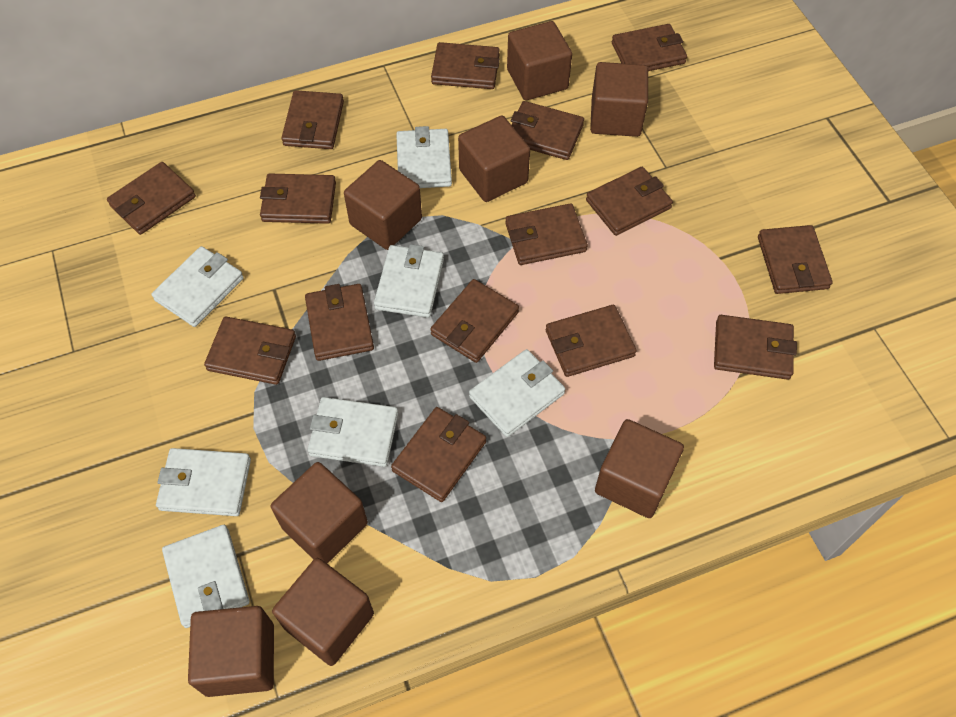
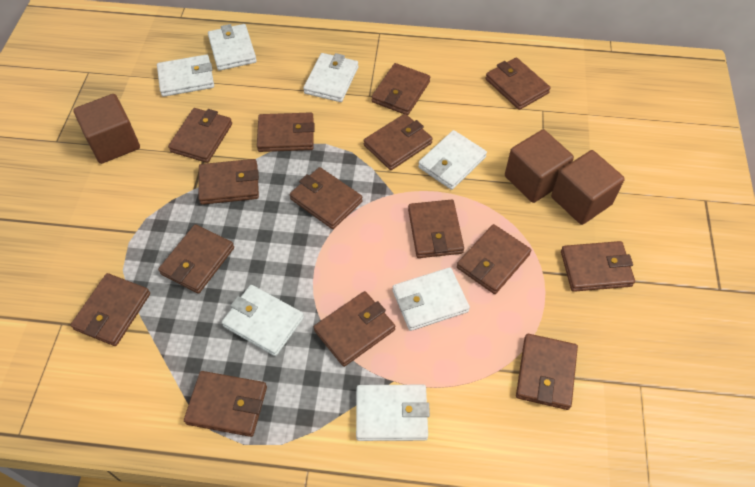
brown cube: [188,606,274,697] [271,462,368,564] [272,558,374,666] [344,160,422,250] [458,116,530,202] [507,21,572,100] [590,62,648,137] [595,419,684,518] = 8 -> [73,94,140,164] [505,130,574,203] [551,150,625,225] = 3

